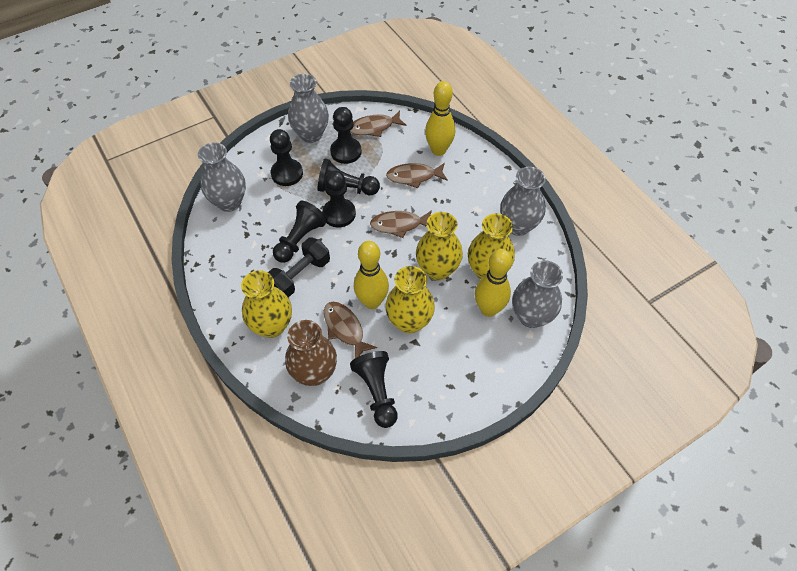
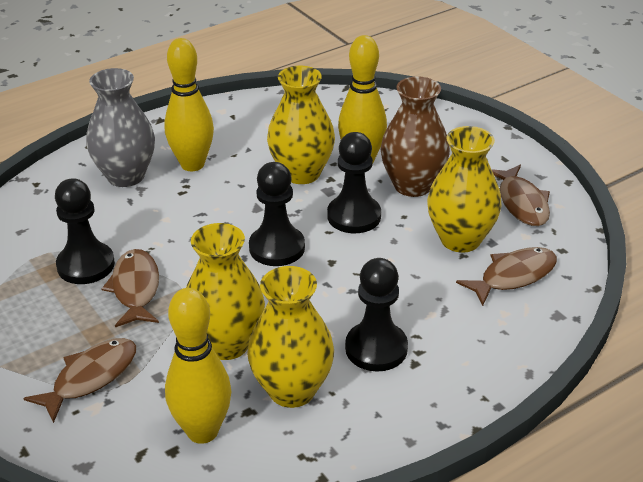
black dumbbell: [268,238,330,298] = 1 -> none = 0
black pawn: [270,129,303,186] [273,201,327,263] [318,158,380,195] [322,171,356,227] [330,107,362,164] [350,351,398,428] = 6 -> [55,178,115,284] [249,162,305,266] [327,132,381,233] [345,258,408,371] = 4
grey vase: [198,142,246,212] [288,74,329,143] [500,167,546,236] [512,260,563,328] = 4 -> [86,68,155,187] = 1

